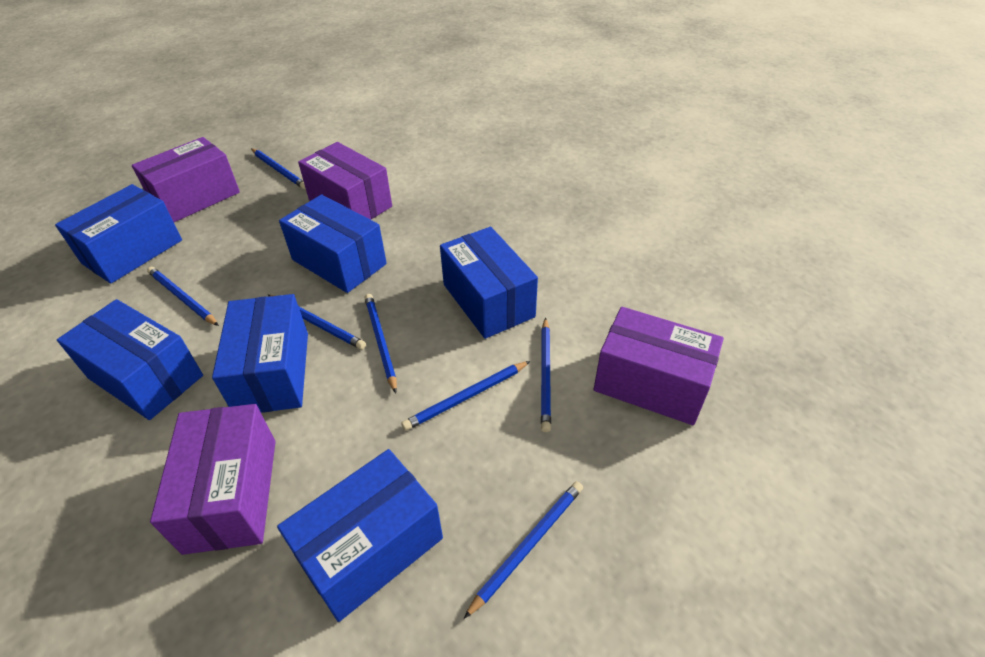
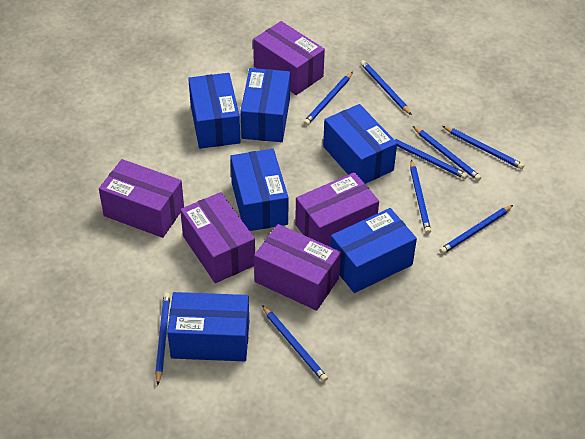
blue pencil: [147,267,219,326] [251,148,306,189] [268,295,366,350] [364,294,397,393] [401,361,530,431] [464,481,583,619] [541,317,551,432] = 7 -> [155,293,170,386] [262,305,328,382] [303,72,353,126] [361,60,412,115] [393,138,468,179] [410,160,431,234] [413,126,481,181] [439,205,513,254] [442,126,524,169] = 9
purple box: [132,137,240,222] [150,404,276,555] [298,142,392,220] [594,307,724,425] = 4 -> [99,159,184,238] [180,192,255,283] [253,21,325,95] [254,224,341,311] [295,172,379,247] = 5

